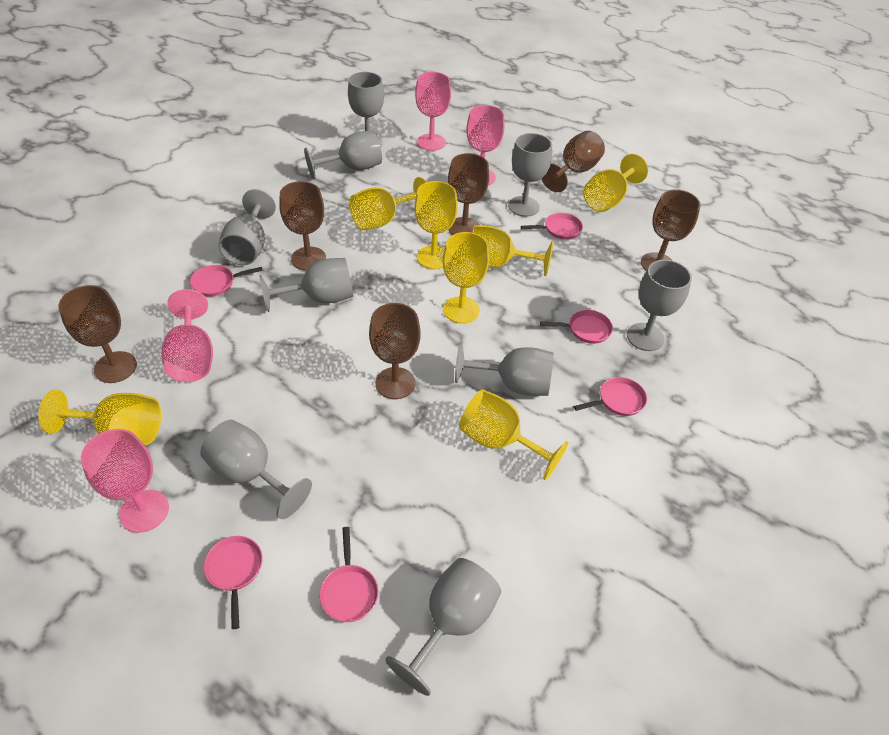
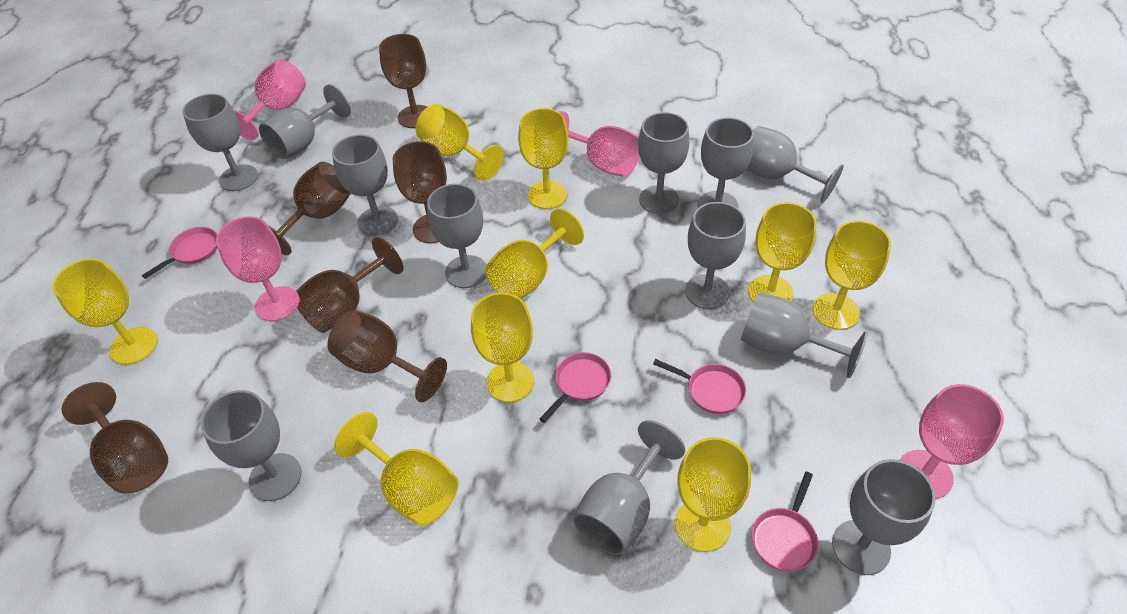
grey goblet: [200,420,312,519] [218,189,276,266] [259,258,353,312] [304,131,382,179] [348,72,384,147] [385,558,501,696] [455,343,553,396] [508,133,552,217] [627,260,692,351] = 9 -> [183,94,258,191] [201,390,302,501] [259,84,351,159] [332,135,398,236] [427,184,486,288] [573,420,685,555] [638,112,690,214] [685,202,746,309] [698,117,754,208] [741,293,868,378] [747,126,844,202] [832,459,936,575] = 12
pink pan: [190,265,263,296] [204,536,263,629] [319,527,378,622] [521,213,583,240] [540,310,613,344] [574,377,647,416] = 6 -> [142,227,218,279] [539,352,611,423] [653,359,746,414] [752,472,818,571] = 4
yellow goblet: [38,390,161,445] [349,177,426,230] [414,181,458,269] [443,232,489,324] [459,389,568,480] [472,225,553,276] [583,154,648,212] = 7 -> [52,259,157,365] [334,412,458,526] [416,104,504,181] [471,293,534,402] [485,208,584,299] [518,108,569,209] [675,437,751,552] [748,202,817,303] [813,221,891,330] = 9

